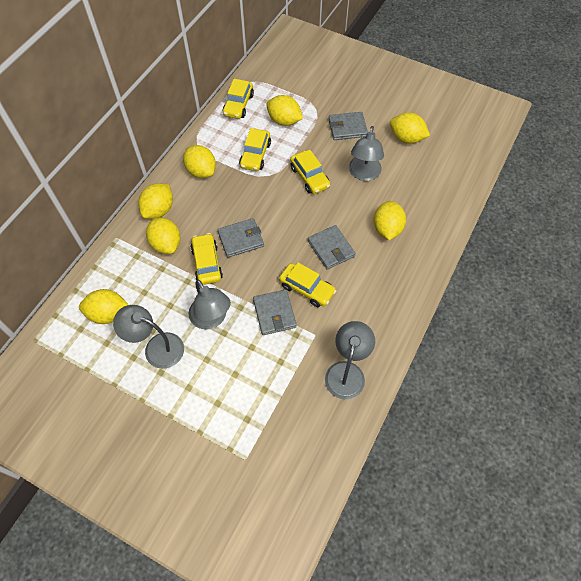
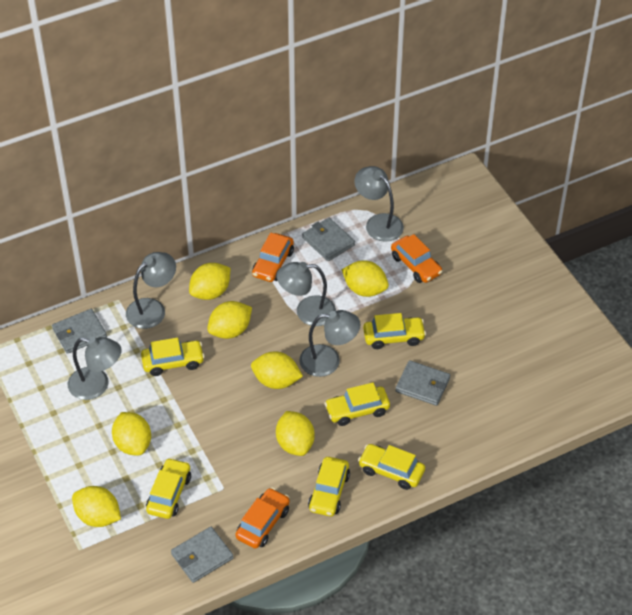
grey lamp: [113,305,184,369] [189,279,231,330] [325,321,375,399] [349,126,384,181] = 4 -> [68,337,122,400] [126,252,176,329] [277,262,336,326] [299,310,361,377] [354,166,404,242] = 5
orange car: none = 0 -> [235,488,290,549] [252,233,294,282] [391,234,442,283] = 3
yellow car: [190,233,223,285] [223,79,254,119] [239,128,271,171] [279,262,336,307] [290,150,330,194] = 5 -> [141,338,205,376] [146,458,191,519] [308,457,350,516] [324,383,390,426] [358,444,425,490] [363,313,426,349] = 6

